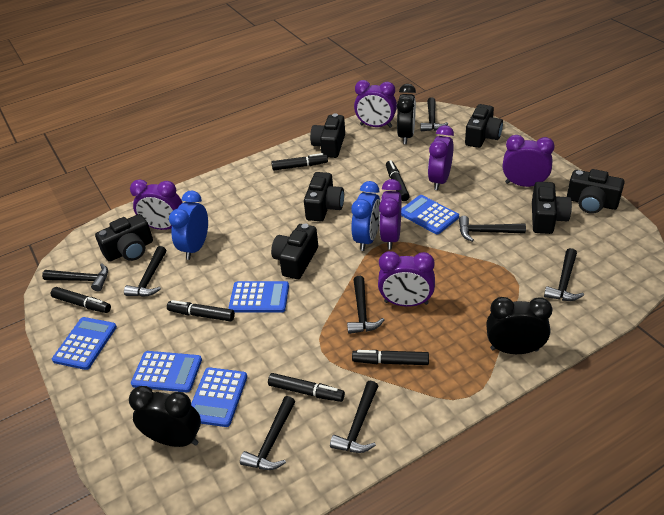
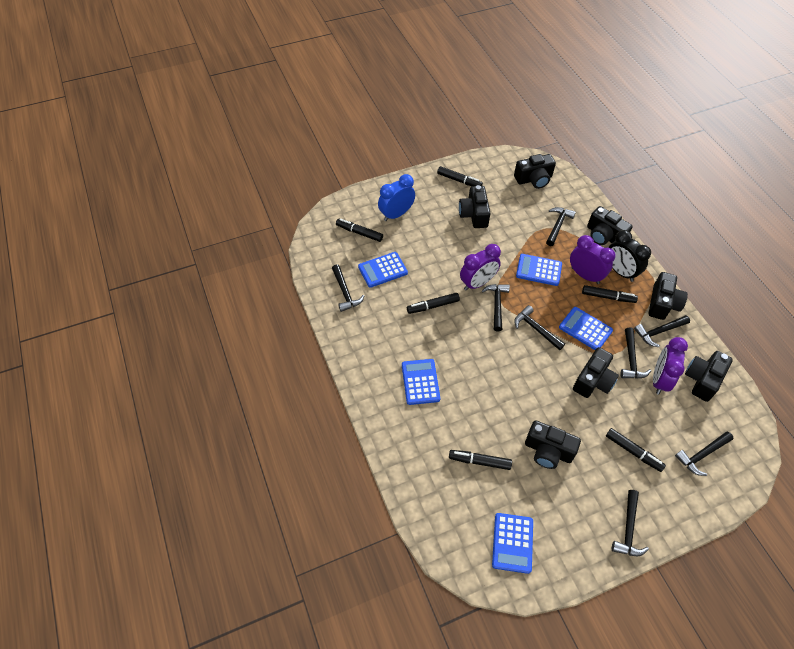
black clock: [129,386,201,447] [397,84,416,144] [486,297,552,354] = 3 -> [609,230,651,282] = 1
blue clock: [169,191,208,260] [351,181,381,251] = 2 -> [378,174,415,221] = 1
purple clock: [130,179,183,230] [354,80,397,128] [378,251,435,307] [379,179,402,250] [428,125,454,190] [503,135,554,187] = 6 -> [460,244,501,291] [570,235,616,284] [653,337,688,395] = 3

